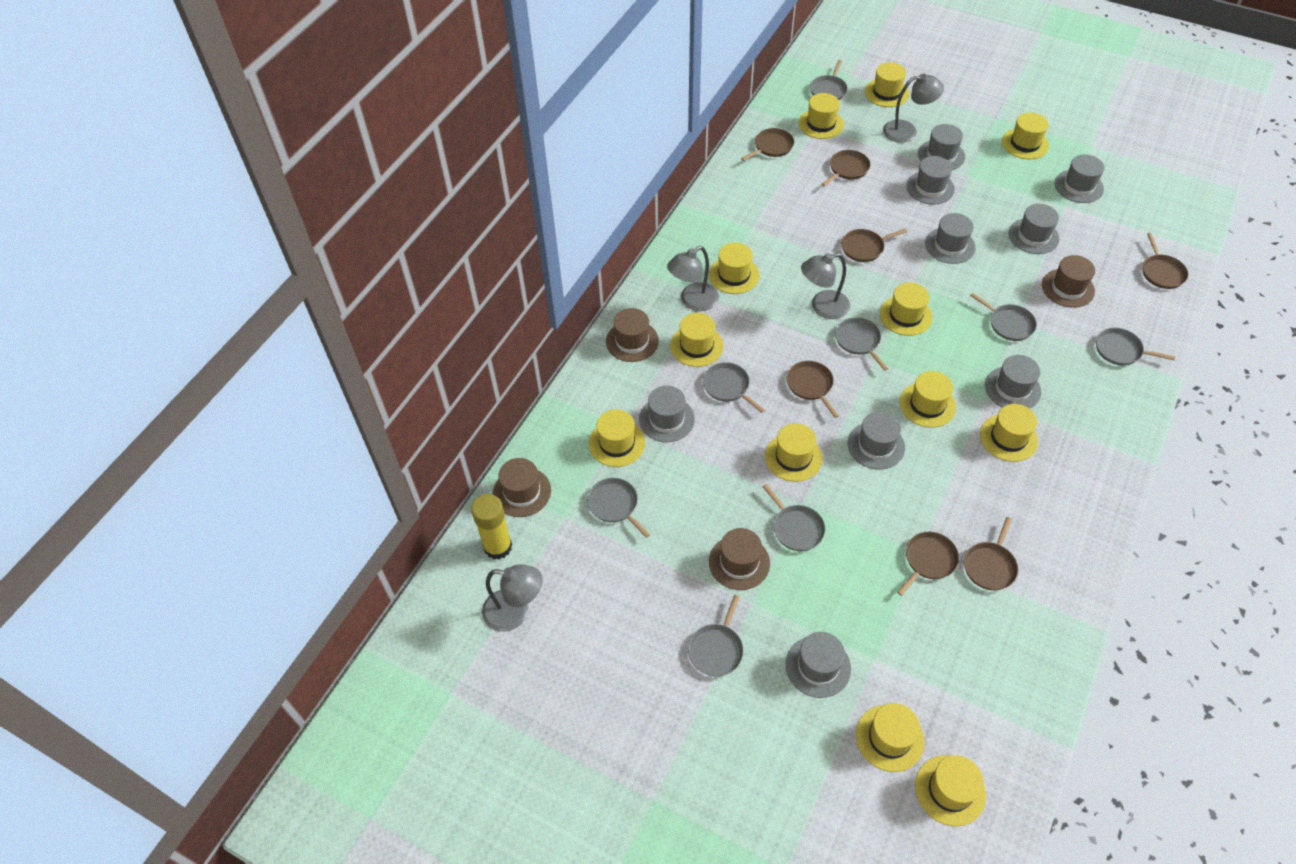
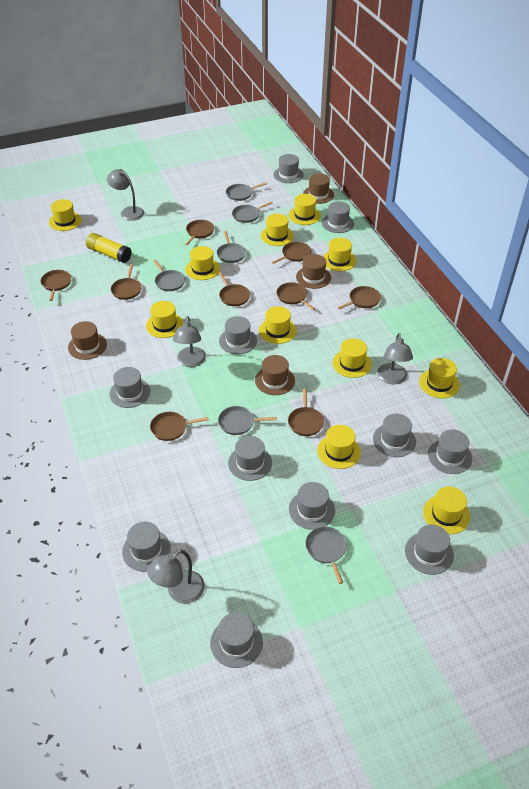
brown pan: [741,128,794,161] [786,361,839,418] [822,150,870,186] [841,229,907,262] [897,532,959,596] [964,517,1018,590] [1143,233,1188,289] = 7 -> [41,270,71,301] [111,264,142,300] [150,412,209,441] [185,220,214,245] [218,273,250,306] [272,242,311,264] [277,282,315,310] [288,389,324,436] [337,286,381,310] = 9
grey hat: [639,386,695,442] [786,632,851,698] [848,412,905,470] [906,156,955,205] [918,124,965,170] [925,213,976,264] [985,355,1041,409] [1009,204,1059,254] [1055,154,1104,203] = 9 -> [109,367,150,408] [122,522,171,572] [210,612,263,668] [219,316,257,354] [228,436,272,481] [273,154,304,183] [289,482,335,530] [322,201,354,233] [373,414,416,457] [405,525,454,575] [428,430,472,474] = 11
grey pan: [587,478,651,538] [688,595,744,676] [703,362,765,413] [762,484,826,551] [810,60,848,100] [835,317,888,371] [970,293,1037,341] [1096,328,1175,365] = 8 -> [153,260,185,291] [217,231,246,263] [218,406,277,435] [226,182,267,201] [232,201,273,223] [305,527,347,584] = 6
yellow hat: [589,409,645,467] [670,313,724,367] [709,243,760,294] [765,423,823,482] [799,93,844,139] [856,703,924,772] [865,62,909,107] [880,282,933,336] [900,371,956,428] [915,755,986,826] [980,404,1038,462] [1002,112,1049,159] = 12 -> [49,199,82,231] [146,301,183,338] [185,246,220,280] [259,306,297,344] [261,214,294,246] [289,194,321,225] [317,425,361,469] [323,238,356,271] [332,338,372,378] [419,358,460,398] [423,486,470,534] = 11

